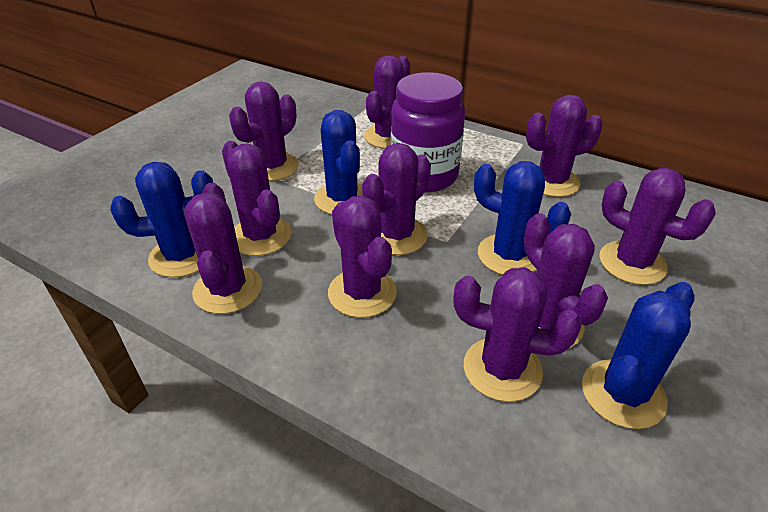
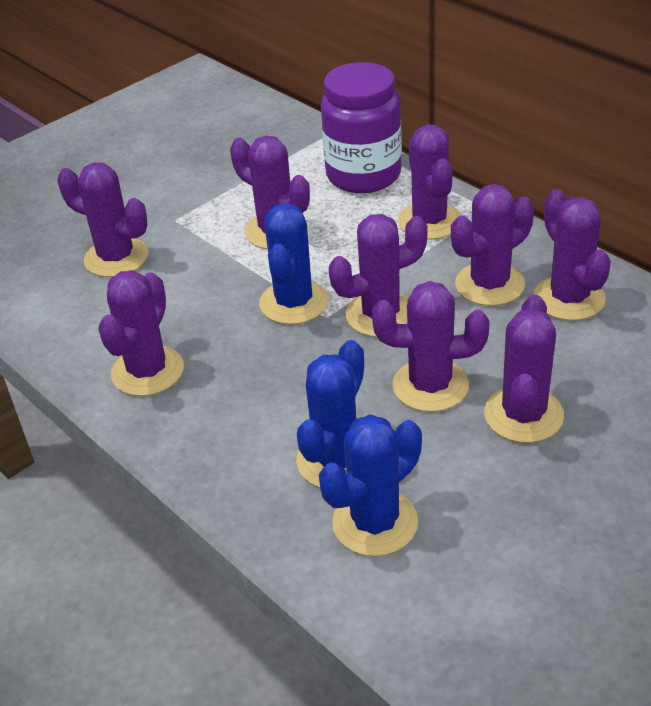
blue cactus: [110,162,213,277] [314,110,363,214] [474,161,571,275] [582,282,695,429] = 4 -> [259,203,328,325] [296,340,364,488] [319,414,422,556] = 3
purple cactus: [184,183,262,314] [222,141,291,256] [229,82,299,181] [328,196,397,318] [362,143,431,255] [364,55,410,149] [454,267,581,402] [524,213,608,348] [526,95,603,197] [599,168,716,285] = 10 -> [58,163,148,277] [98,270,184,396] [230,135,310,249] [329,214,428,337] [372,281,490,412] [398,125,461,240] [451,184,534,306] [484,295,564,443] [534,189,611,321] = 9

